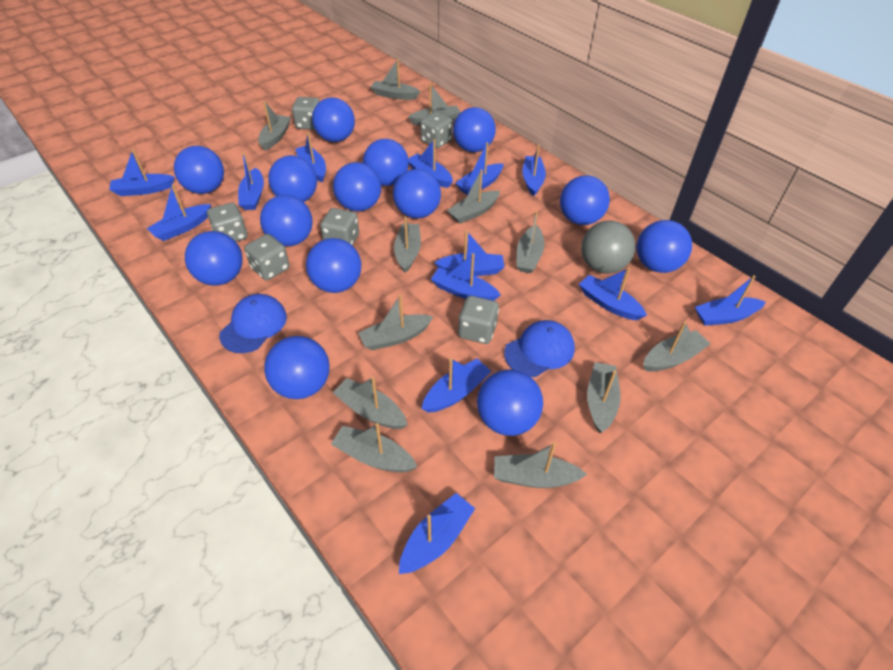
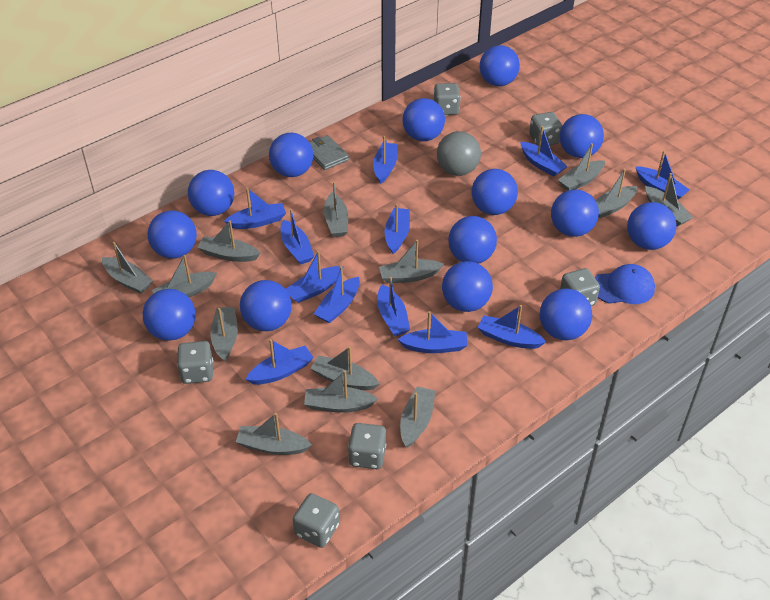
blue boat: [109,149,175,196] [147,184,211,241] [238,152,264,210] [295,132,326,182] [399,493,475,574] [408,139,453,188] [422,358,491,413] [431,253,501,301] [434,230,505,276] [455,142,504,195] [522,144,546,197] [579,267,647,320] [695,275,765,326] = 13 -> [224,187,286,229] [245,339,314,385] [281,209,314,265] [286,251,344,303] [314,266,360,324] [373,136,397,184] [377,277,410,336] [385,204,410,254] [397,311,468,353] [477,305,546,349] [520,126,568,177] [635,150,690,199] = 12
blue cap: [219,294,287,353] [504,320,575,377] = 2 -> [594,264,655,304] = 1
grey boat: [258,101,291,150] [331,423,417,472] [333,377,408,429] [358,295,434,350] [371,59,420,100] [394,216,421,273] [408,83,461,126] [447,169,500,224] [494,443,587,488] [516,211,545,273] [587,362,620,433] [643,321,710,371] = 12 -> [102,242,153,294] [152,255,217,298] [197,220,260,262] [210,307,238,362] [236,413,312,455] [304,370,378,413] [310,346,379,390] [324,182,348,237] [379,240,444,283] [400,386,435,448] [558,143,605,191] [595,169,638,218] [645,173,693,227] = 13
grey wallet: none = 0 -> [309,135,349,170] = 1

